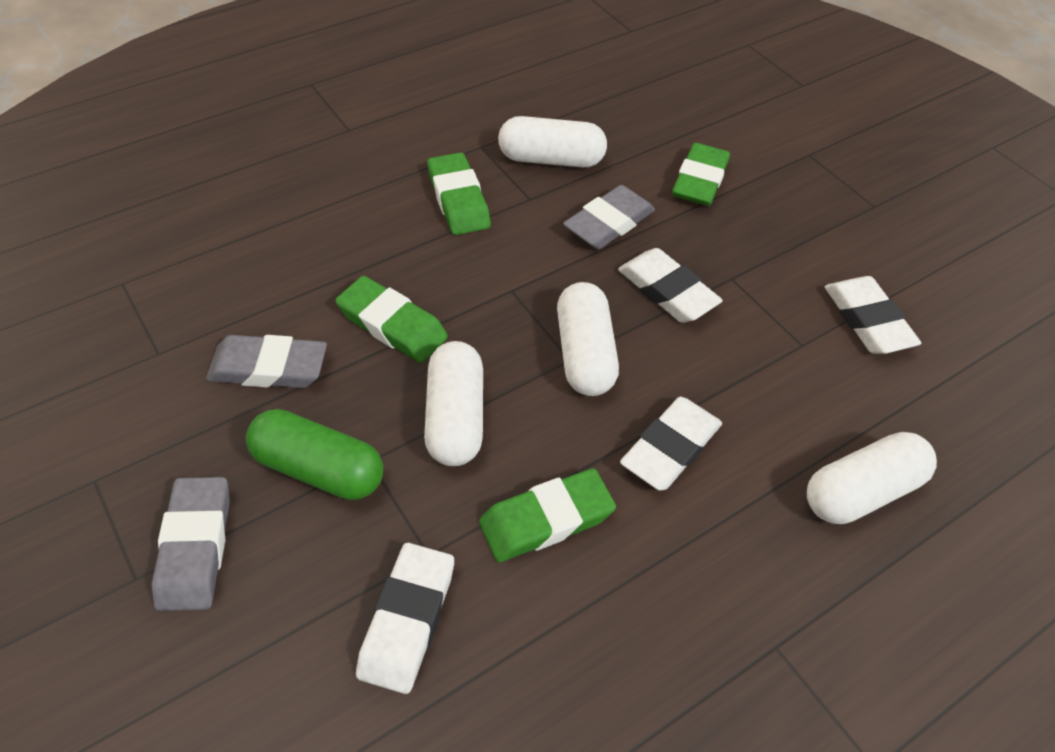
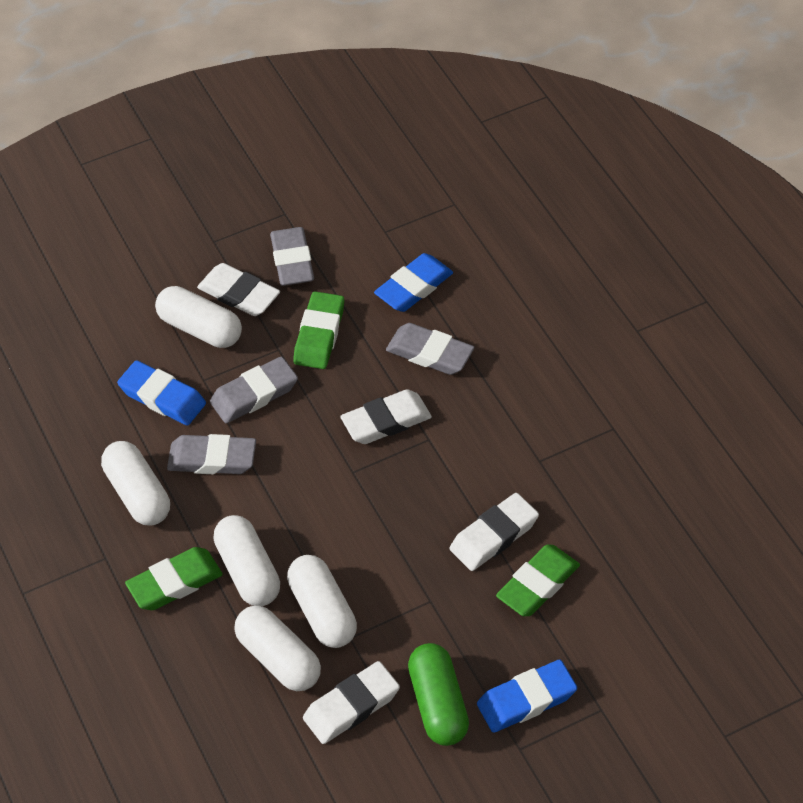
blue eraser: none = 0 -> [117,360,206,426] [374,253,453,312] [477,660,577,733] = 3
green eraser: [335,276,448,363] [427,152,491,235] [479,468,616,562] [672,143,730,206] = 4 -> [125,547,223,610] [293,291,344,369] [496,544,580,616] = 3
grey eraser: [152,477,230,611] [206,335,327,388] [563,185,655,249] = 3 -> [167,434,256,474] [210,357,298,423] [270,227,314,286] [386,323,474,375] = 4
white capsule: [424,341,483,466] [498,116,607,167] [557,282,619,396] [807,432,937,524] = 4 -> [101,441,170,526] [155,286,242,348] [213,515,280,606] [234,606,321,691] [287,555,357,648] = 5

